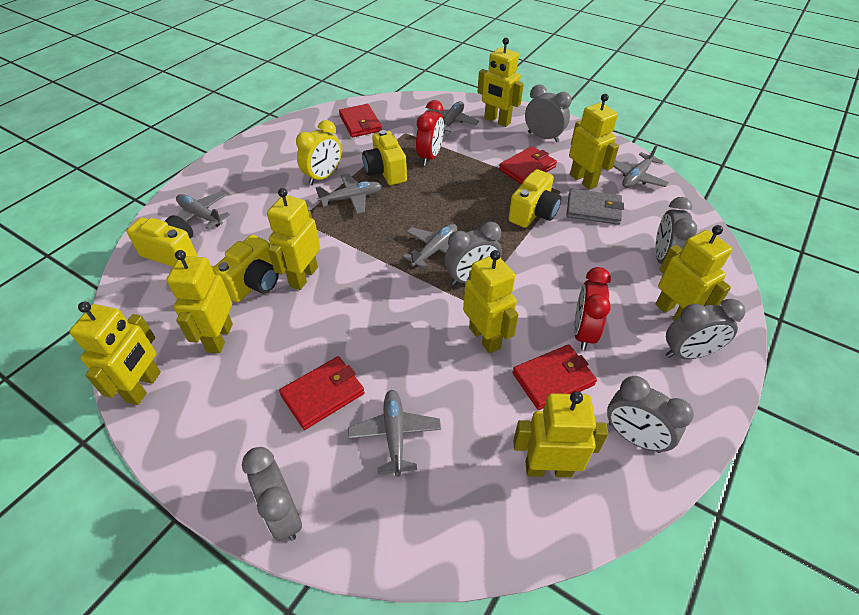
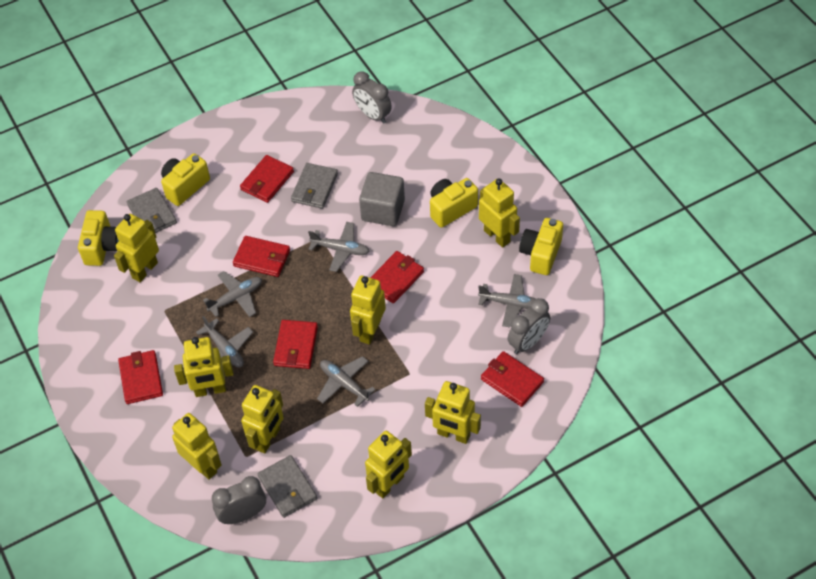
grey clock: [242,447,302,541] [444,222,502,285] [525,84,572,143] [607,376,694,453] [655,197,697,264] [666,299,745,359] = 6 -> [212,476,266,524] [352,71,392,124] [507,298,550,354] = 3
grey cube: none = 0 -> [359,172,405,226] = 1
grey plane: [176,191,230,229] [315,173,382,214] [348,390,441,477] [403,224,458,270] [427,101,479,134] [613,144,669,188] = 6 -> [196,316,253,367] [203,271,262,317] [308,222,370,272] [317,356,376,407] [478,274,536,327] = 5
grey wallet: [566,189,624,225] = 1 -> [127,188,177,233] [258,455,317,518] [291,163,338,209] = 3
red clock: [416,100,444,166] [574,267,611,350] = 2 -> none = 0
red wallet: [279,356,365,430] [339,104,382,137] [499,146,557,184] [512,344,597,410] = 4 -> [118,350,163,404] [233,236,290,277] [240,155,294,203] [273,320,318,369] [370,251,424,303] [481,351,544,407] = 6
yellow clock: [296,120,342,185] = 1 -> none = 0

